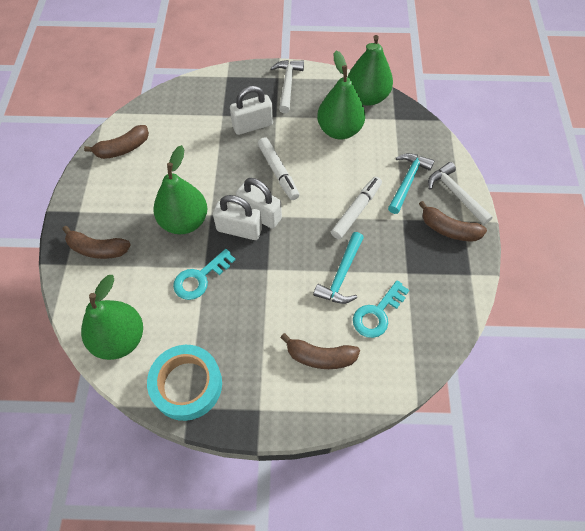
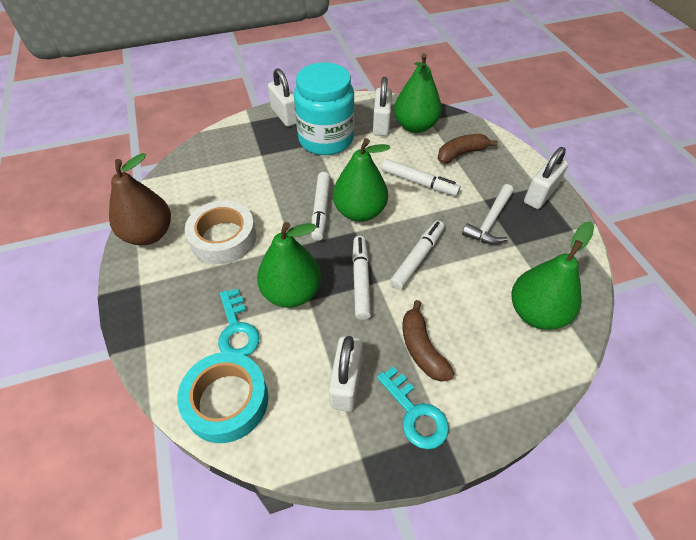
brown banana: [62,226,131,259] [84,125,149,159] [280,333,360,369] [419,201,487,241] = 4 -> [403,300,454,382] [438,134,498,164] = 2
brown pear: none = 0 -> [109,153,171,245] = 1
turquoise hammer: [313,232,364,304] [388,153,435,214] = 2 -> none = 0
turquoise jar: none = 0 -> [294,62,355,155] = 1
white hammer: [271,60,304,113] [428,162,493,225] = 2 -> [462,184,514,244] = 1
white marker: [258,137,299,200] [331,177,382,239] = 2 -> [311,172,330,241] [352,236,371,320] [382,159,460,196] [390,221,444,290] = 4
white padlock: [213,195,262,240] [230,86,273,135] [236,178,282,229] = 3 -> [268,68,296,127] [329,336,363,412] [373,77,392,136] [524,147,568,209] = 4
white tape: none = 0 -> [185,201,256,264] = 1

